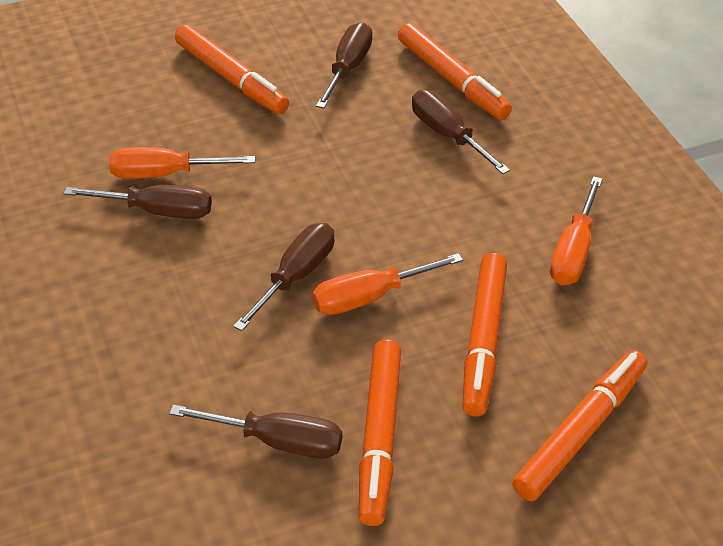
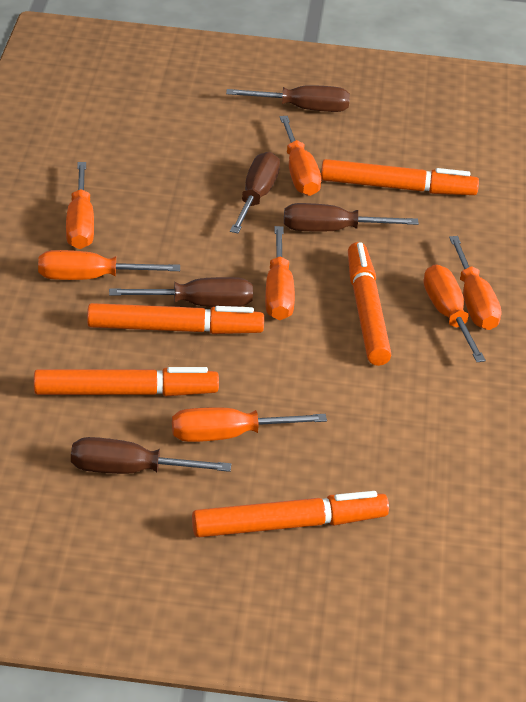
orange screwdriver: [109,147,255,179] [313,253,463,315] [550,176,602,285] = 3 -> [38,250,180,280] [66,162,94,249] [172,407,327,442] [265,226,295,320] [280,116,321,196] [423,264,486,362] [449,236,501,330] = 7

